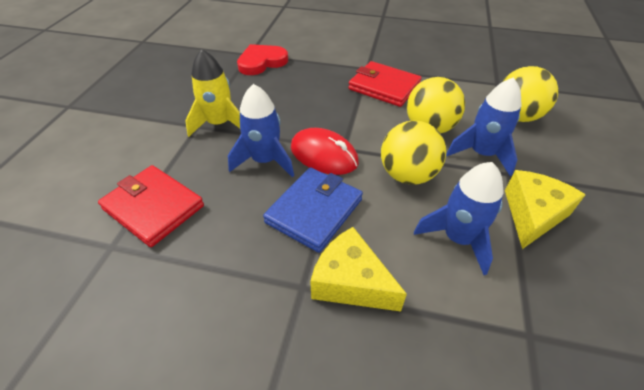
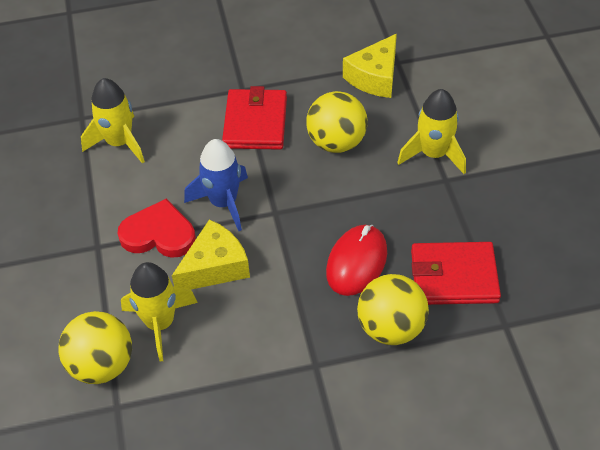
blue rocket: [228,84,294,177] [414,162,504,275] [446,77,522,176] = 3 -> [184,139,248,231] = 1
blue wallet: [263,167,363,253] = 1 -> none = 0
yellow rocket: [185,49,240,137] = 1 -> [81,78,145,164] [121,262,198,361] [397,89,466,174] = 3

